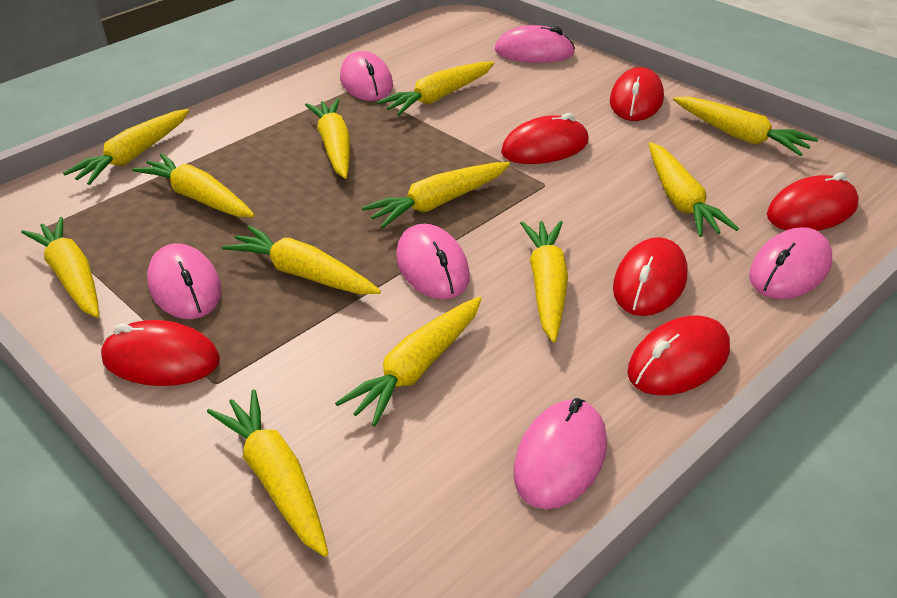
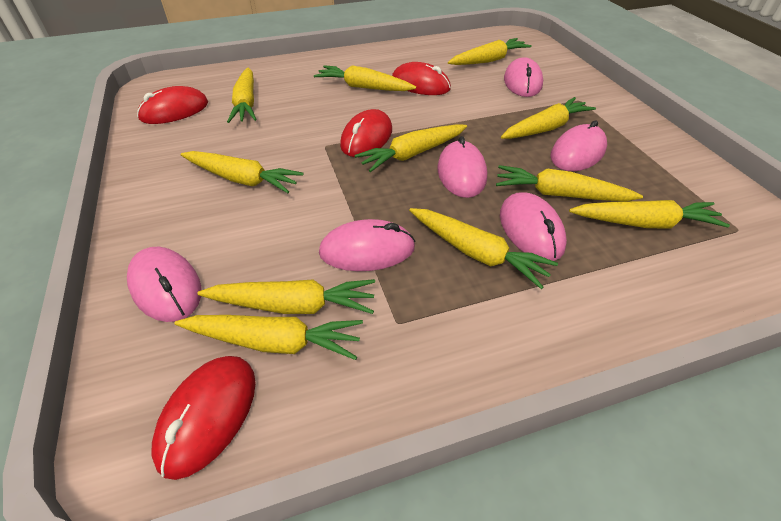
red mouse: [101,320,220,386] [501,113,589,164] [610,67,664,121] [613,237,687,316] [627,315,730,395] [767,172,859,231] = 6 -> [137,86,208,124] [151,356,256,480] [340,109,392,157] [392,62,451,95] = 4
yellow carrot: [21,217,99,318] [63,109,189,185] [132,153,255,217] [207,389,328,557] [222,225,381,294] [305,99,350,179] [335,297,482,426] [362,162,510,228] [377,62,495,116] [520,221,568,342] [649,142,739,237] [673,97,818,156] = 12 -> [175,315,363,360] [181,151,303,193] [197,279,375,314] [227,68,257,123] [314,65,416,91] [354,124,467,172] [409,208,558,289] [448,38,532,65] [496,165,643,201] [501,97,596,139] [569,200,730,229] = 11

